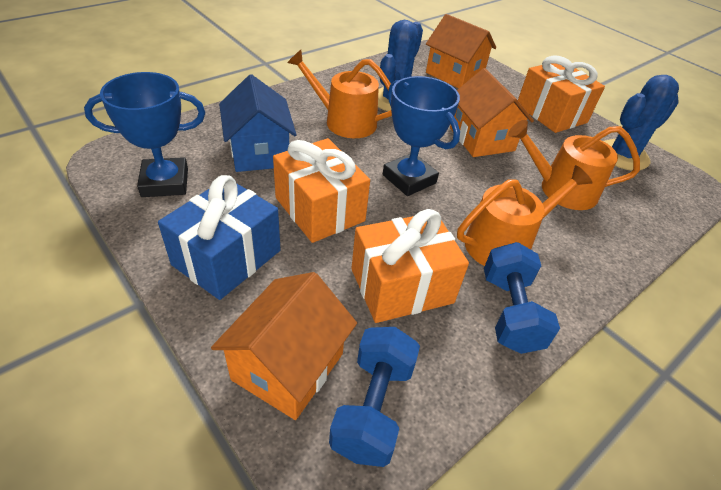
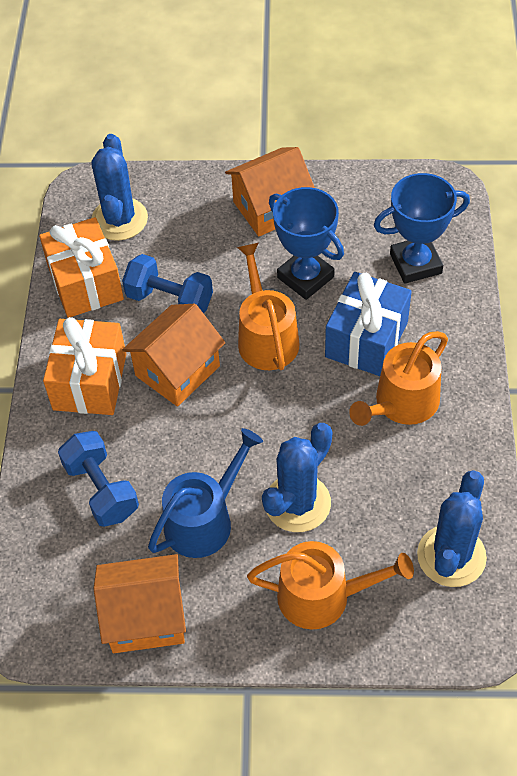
blue cactus: [378,20,423,111] [604,75,679,170] = 2 -> [91,134,148,241] [262,423,332,532] [417,470,487,587] = 3
blue house: [219,74,297,172] = 1 -> none = 0
blue watering can: none = 0 -> [148,428,263,558] = 1
orange gift: [273,138,370,243] [351,209,469,323] [518,56,605,133] = 3 -> [39,217,124,318] [43,317,126,415] = 2

